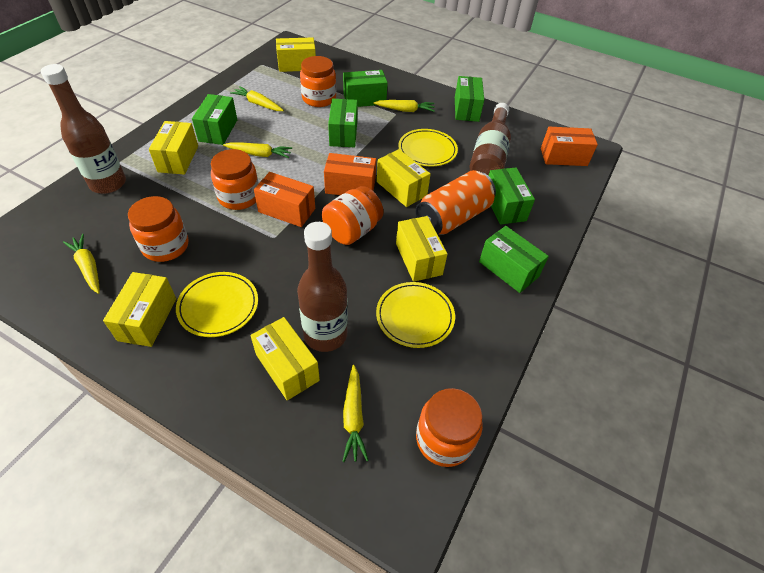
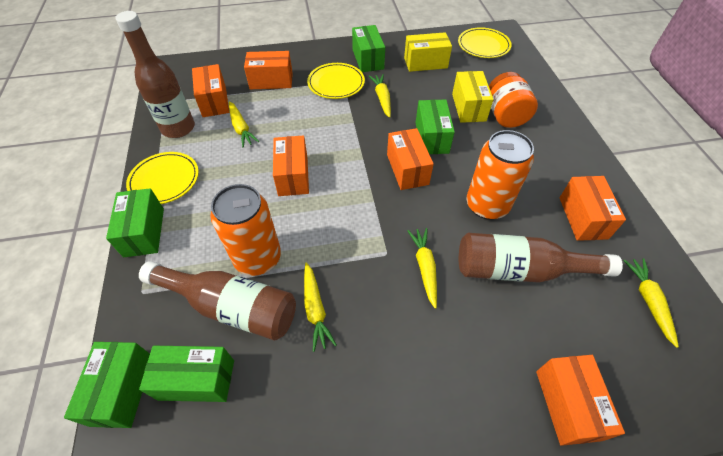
green box: [192,94,237,145] [328,99,358,147] [343,70,388,107] [455,76,484,122] [479,226,549,293] [489,168,535,225] = 6 -> [64,342,150,428] [106,188,164,257] [139,346,234,402] [352,25,385,72] [416,100,455,154] = 5
orange box: [254,172,315,227] [324,153,376,195] [541,127,598,166] = 3 -> [192,64,229,117] [244,51,293,89] [273,136,309,196] [387,128,434,190] [536,355,625,446] [560,176,626,241] = 6
orange can: [415,170,496,235] = 1 -> [210,184,281,276] [466,130,534,220] = 2
orange jar: [128,196,188,262] [211,149,259,210] [300,56,336,107] [322,186,384,245] [416,388,483,467] = 5 -> [489,72,538,128] = 1
yellow box: [103,272,176,347] [149,121,198,175] [250,317,320,400] [276,37,316,72] [377,149,431,207] [396,216,447,282] = 6 -> [404,32,452,72] [452,71,494,123] = 2

